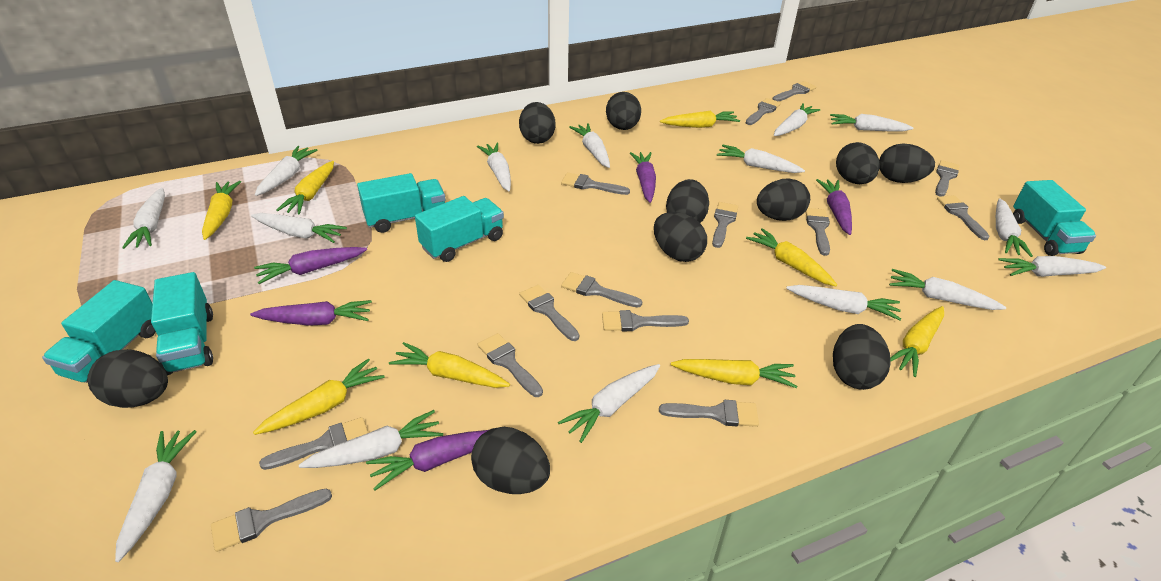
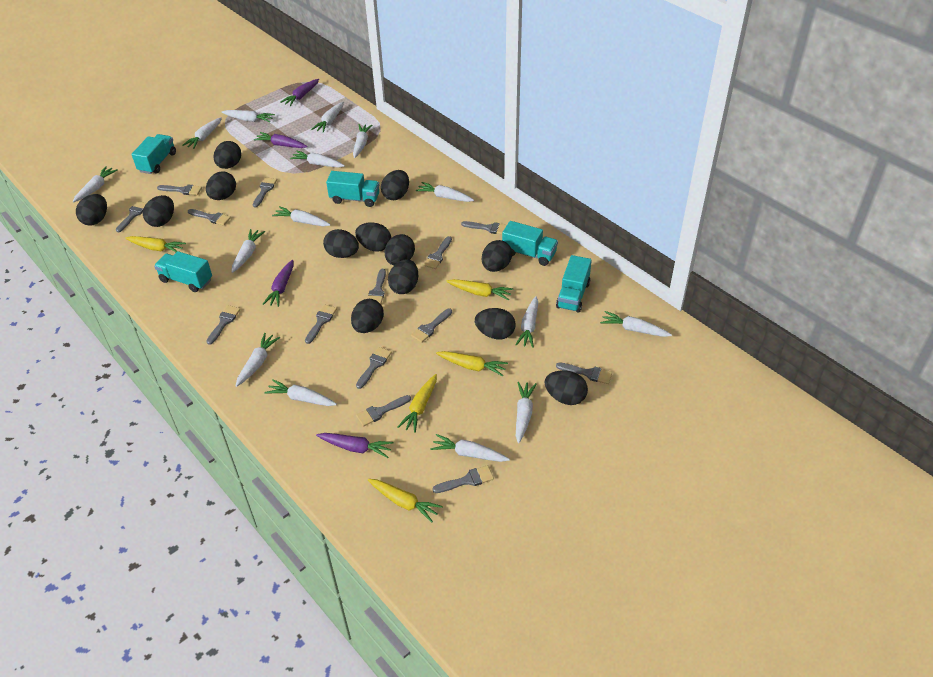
black egg: [88,349,168,408] [471,427,550,494] [519,102,556,144] [606,92,641,130] [654,212,707,262] [666,179,709,223] [757,178,810,221] [833,324,891,390] [836,142,880,184] [879,144,935,183] = 10 -> [76,194,107,226] [143,195,174,227] [206,172,236,200] [213,141,241,169] [323,229,359,258] [351,299,384,333] [355,222,391,252] [381,170,409,200] [385,234,415,266] [388,259,418,294] [475,308,516,339] [482,240,512,272] [544,370,588,405] = 13
purple carrot: [250,300,372,326] [254,247,367,284] [366,430,488,490] [630,152,656,203] [816,179,852,235] = 5 -> [254,132,307,148] [263,260,294,307] [280,79,319,106] [316,433,394,458] = 4
yellow carrot: [202,181,241,240] [253,359,385,435] [277,161,334,214] [389,342,510,388] [660,111,740,128] [671,359,797,388] [746,228,837,286] [890,306,944,377] = 8 -> [125,236,186,252] [368,479,443,523] [398,374,437,433] [436,351,508,376] [446,279,513,301] = 5

